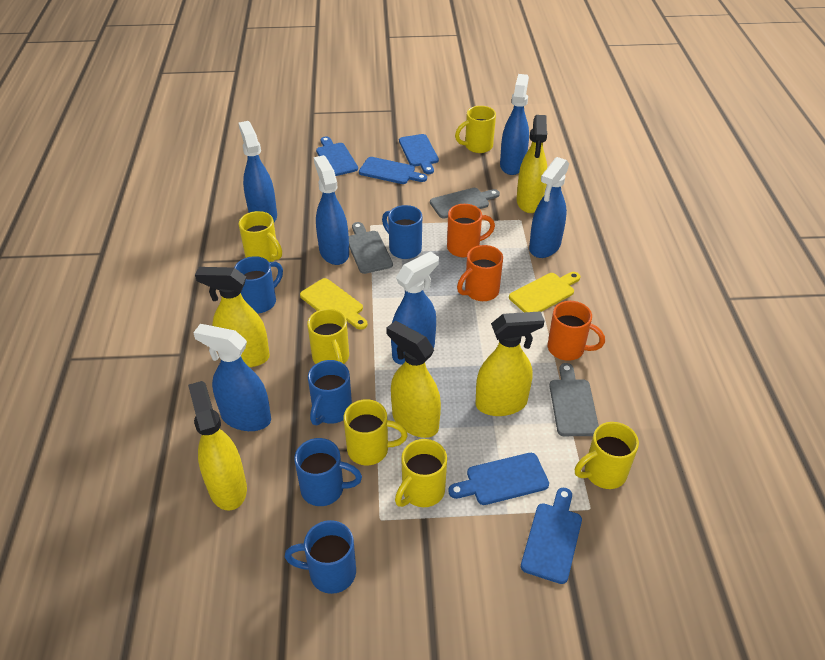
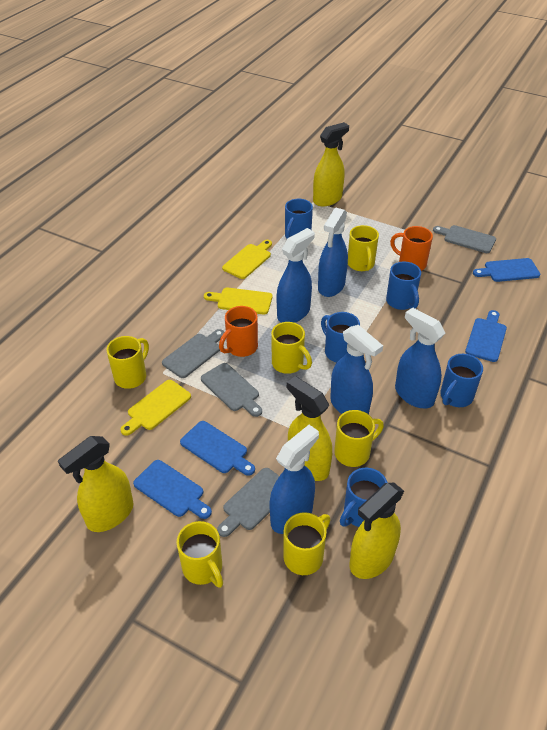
blue cutting board: [316,136,358,176] [359,157,427,184] [399,134,439,174] [448,453,549,505] [521,488,582,584] = 5 -> [133,460,212,519] [180,421,255,476] [465,310,507,362] [473,258,540,282] = 4
blue spray bottle: [193,324,271,431] [239,121,277,222] [314,155,349,265] [391,251,439,365] [500,74,529,175] [529,157,569,258] = 6 -> [269,425,319,534] [277,228,315,323] [318,208,348,297] [330,325,383,414] [395,307,445,408] = 5
grey cutting board: [349,222,393,274] [430,188,500,219] [550,363,599,436] = 3 -> [162,329,224,378] [201,363,262,417] [217,468,279,537] [433,225,496,253] = 4
orange mug: [447,204,495,257] [457,245,503,301] [548,301,605,361] = 3 -> [219,306,258,357] [390,226,433,271] = 2
yellow cutting board: [300,278,368,330] [509,272,580,312] = 2 -> [120,380,191,436] [204,287,272,314] [222,240,272,279] = 3
yellow spray bottle: [188,381,247,511] [195,267,270,367] [386,321,441,438] [476,311,545,416] [516,115,547,213] = 5 -> [58,436,134,532] [287,376,332,481] [313,122,349,206] [349,483,404,579] = 4

